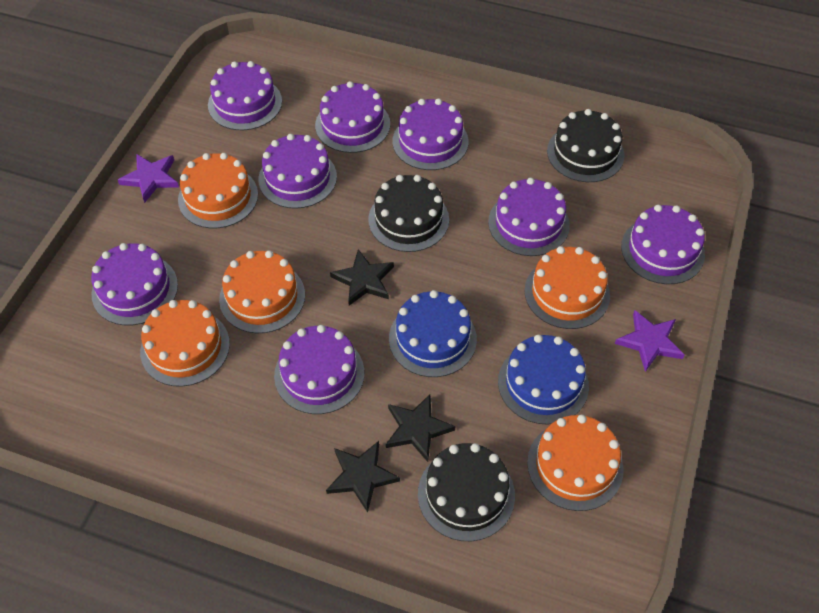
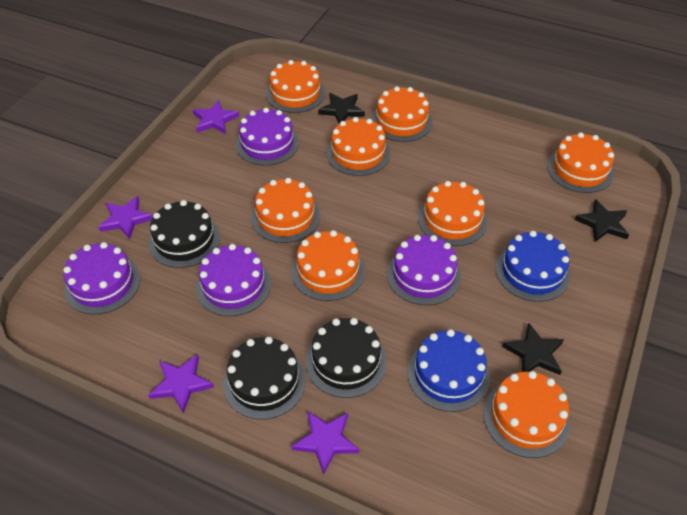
orange cake: [140,300,230,387] [178,153,258,228] [219,250,305,333] [524,246,610,329] [527,415,624,511] = 5 -> [251,178,320,243] [266,60,325,113] [291,230,365,301] [326,117,390,176] [371,86,432,142] [418,181,487,246] [483,371,570,458] [547,132,614,193] = 8
purple cake: [91,243,178,325] [208,61,282,130] [258,134,337,209] [274,325,364,414] [315,81,390,153] [393,98,469,170] [488,178,570,256] [621,205,705,284] = 8 -> [63,242,140,314] [196,244,271,316] [236,108,299,166] [387,235,461,305] = 4
purple star: [118,154,179,203] [615,310,685,372] = 2 -> [98,196,153,239] [148,354,214,414] [193,100,239,134] [291,411,359,474] = 4

